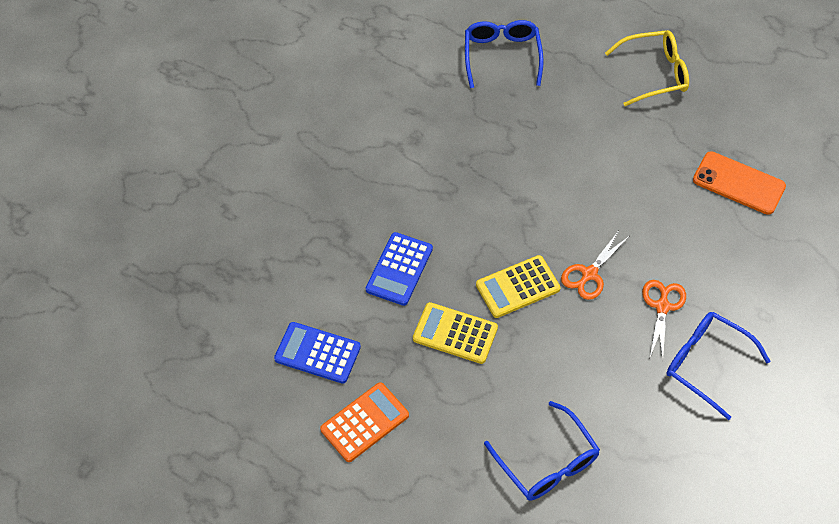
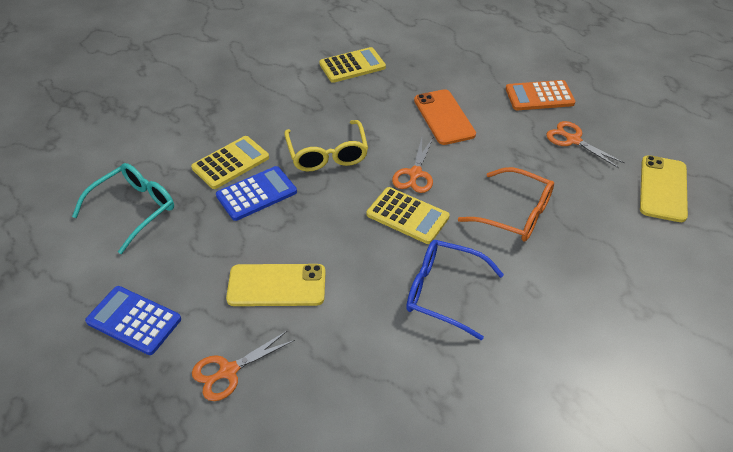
blue glasses: [465,20,544,88] [484,401,600,501] [666,312,770,420] = 3 -> [406,240,504,341] = 1
orange glasses: none = 0 -> [458,167,554,242] = 1
orange scissors: [561,232,628,300] [642,280,686,361] = 2 -> [192,330,295,401] [392,138,433,193] [546,121,625,168] = 3
turquoise glasses: none = 0 -> [72,163,174,254] = 1
yellow calculator: [413,302,498,364] [476,255,560,318] = 2 -> [191,136,269,189] [319,47,386,83] [367,187,450,244] = 3
yellow phone: none = 0 -> [226,264,326,306] [640,155,688,222] = 2

